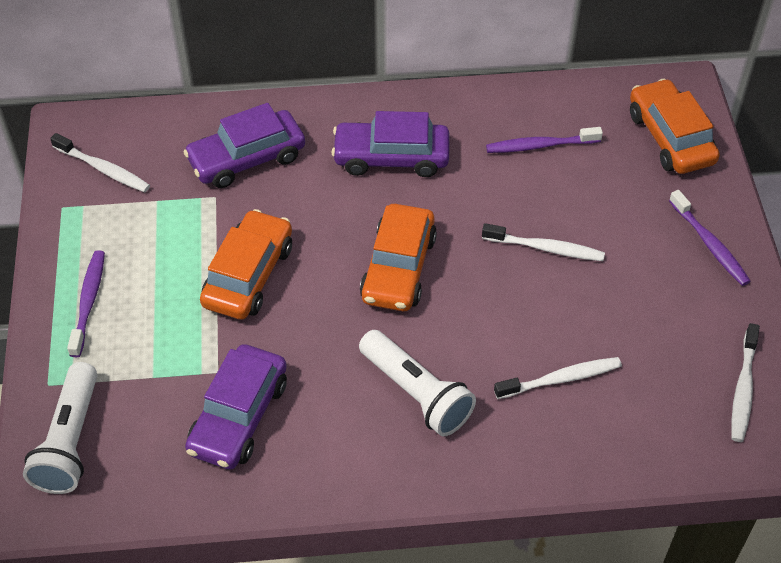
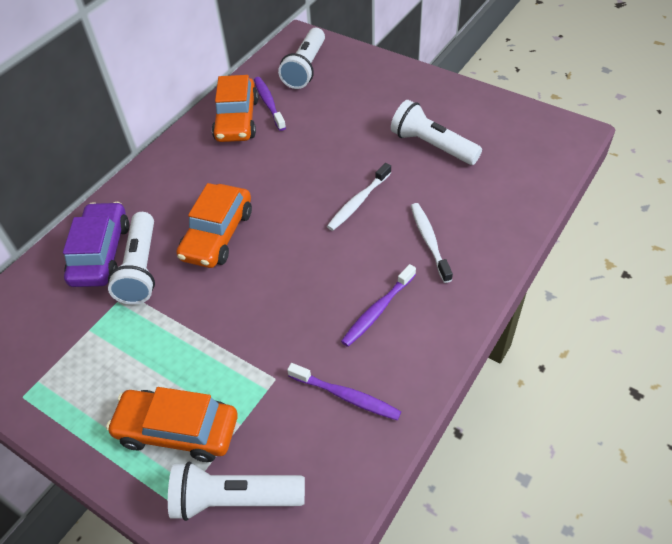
purple car: [183,103,305,188] [185,344,287,470] [331,111,450,177] = 3 -> [63,202,129,287] = 1
white flashlight: [23,362,97,494] [359,330,476,436] = 2 -> [108,212,155,305] [168,462,305,521] [278,28,325,89] [391,100,482,165] = 4
white toothbrush: [50,133,150,192] [482,223,605,261] [494,357,622,399] [731,323,760,442] = 4 -> [327,163,391,231] [411,203,453,283] = 2

